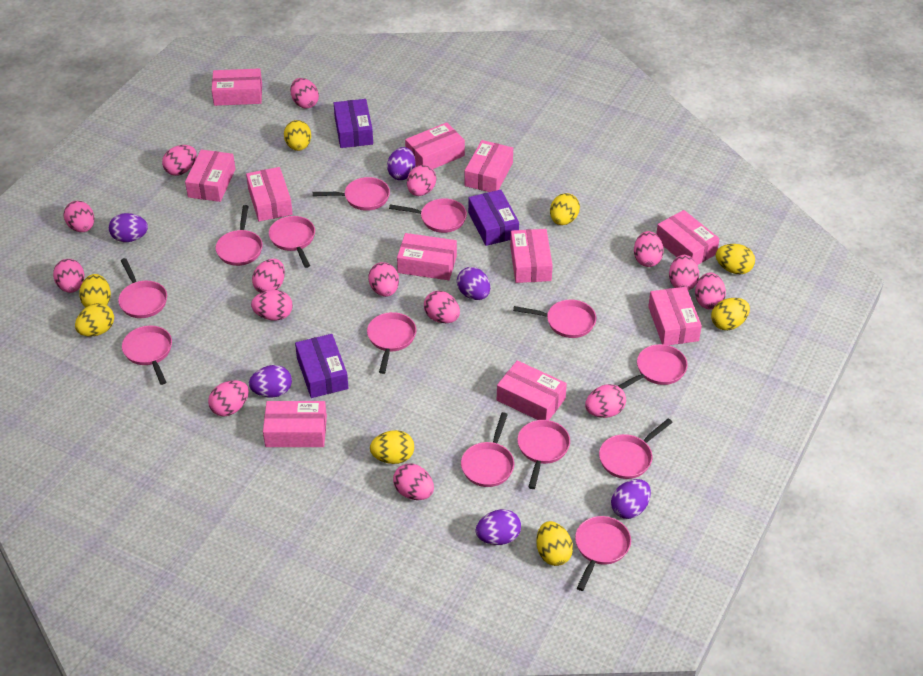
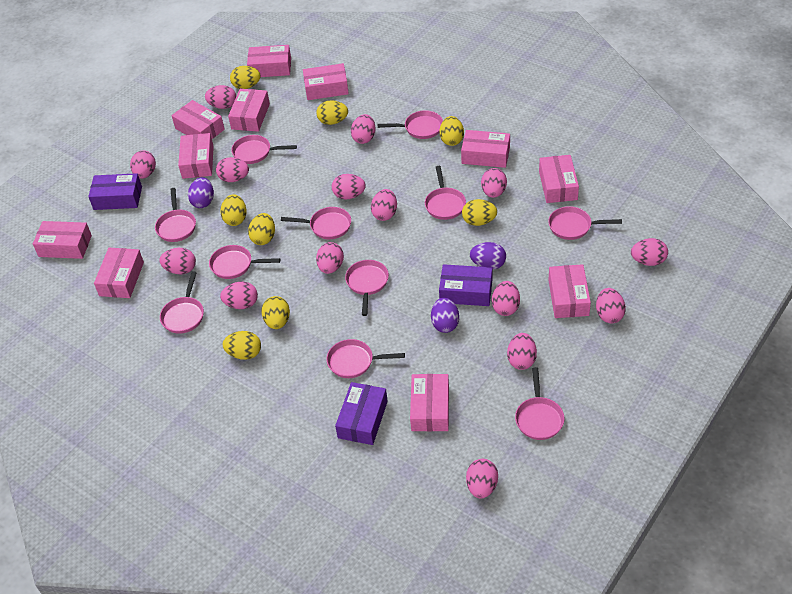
pink pan: [118,258,167,318] [122,326,172,385] [216,205,263,266] [269,216,315,268] [313,177,390,211] [367,312,417,374] [389,198,467,233] [461,412,514,487] [513,299,596,338] [517,420,570,489] [575,516,631,591] [599,418,673,479] [618,344,688,389] = 13 -> [155,188,196,242] [160,271,204,334] [209,245,280,279] [231,135,297,164] [281,207,351,239] [327,339,405,378] [345,260,389,316] [378,110,443,139] [425,166,466,220] [515,367,564,440] [548,206,622,240] = 11
purple egg: [109,213,148,242] [249,365,292,398] [387,147,416,180] [457,267,490,300] [476,509,521,545] [611,479,651,519] = 6 -> [188,177,214,208] [431,297,459,333] [470,242,506,270] = 3

